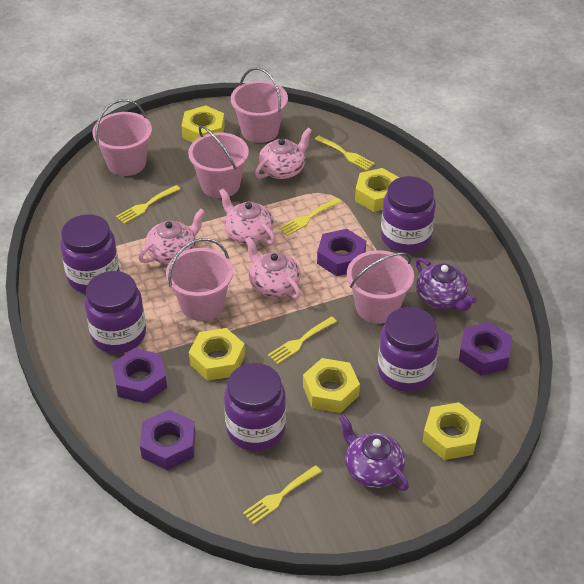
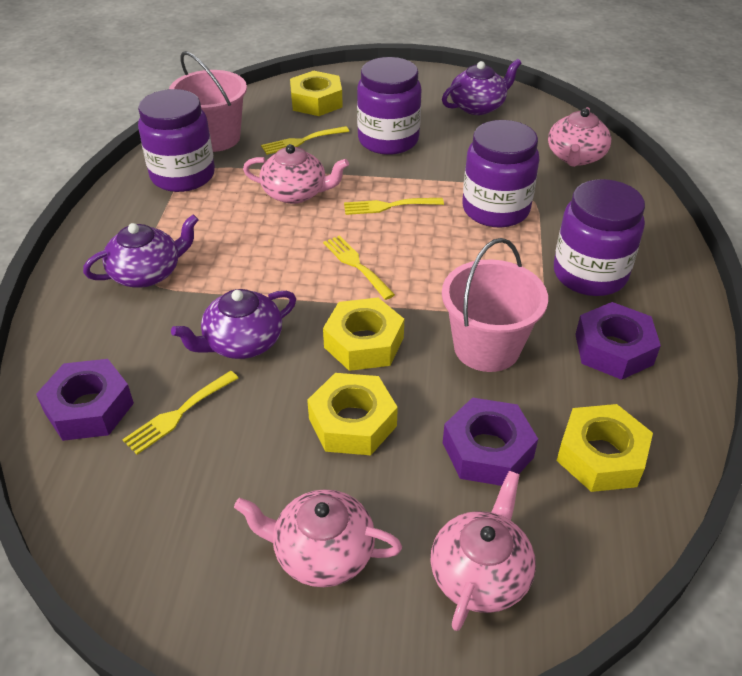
pink bucket: [92,99,152,176] [166,238,233,321] [188,125,249,198] [231,68,288,143] [347,250,414,324] = 5 -> [169,51,247,152] [442,238,548,372] = 2
purple jar: [60,214,120,293] [84,271,146,354] [224,363,286,451] [378,307,439,392] [381,176,436,253] = 5 -> [138,89,215,192] [357,57,421,155] [463,120,540,228] [554,179,645,296] = 4
purple nut: [112,348,167,403] [140,410,195,470] [317,229,366,276] [459,322,512,376] = 4 -> [36,359,134,441] [443,397,538,486] [575,302,661,380] = 3
purple teapot: [339,415,409,491] [416,258,477,311] = 2 -> [83,215,199,288] [171,289,296,359] [442,59,521,115] = 3
yellow fork: [116,185,180,224] [243,465,322,525] [268,316,337,364] [279,198,341,236] [314,136,375,170] = 5 -> [122,371,238,454] [261,126,349,155] [323,235,395,300] [344,198,444,215] = 4
yellow nut: [181,105,225,143] [189,328,245,381] [303,358,360,413] [355,168,400,212] [422,402,481,460] = 5 -> [290,71,343,116] [307,373,398,455] [323,298,404,371] [556,404,653,492] = 4

